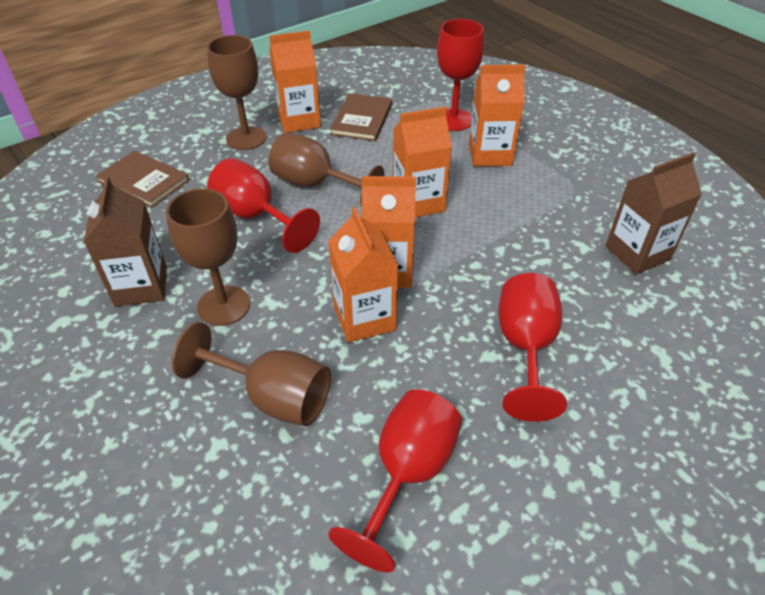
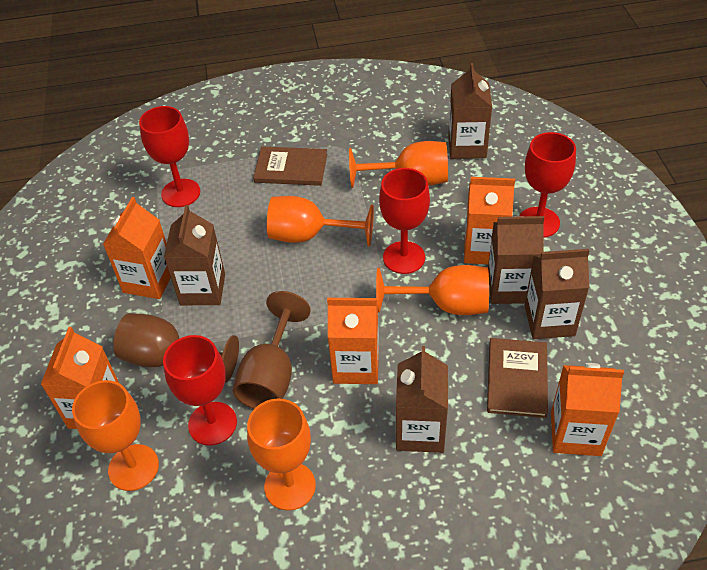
brown carton: [84,176,167,307] [605,152,702,274] = 2 -> [164,205,225,305] [396,346,448,453] [448,63,492,159] [488,216,544,304] [524,249,589,339] = 5
brown goblet: [166,188,250,326] [172,322,331,427] [207,35,267,150] [269,132,385,207] = 4 -> [113,313,239,382] [233,291,311,409] = 2
orange goblet: none = 0 -> [72,380,159,491] [247,398,316,511] [267,196,374,247] [349,141,448,188] [376,265,489,315] = 5

